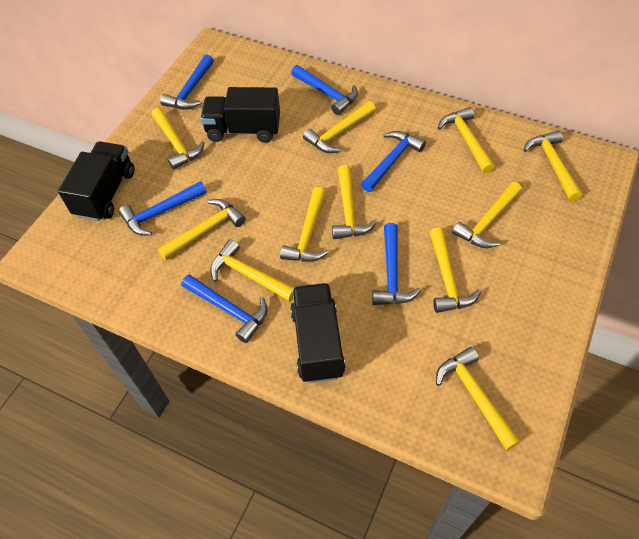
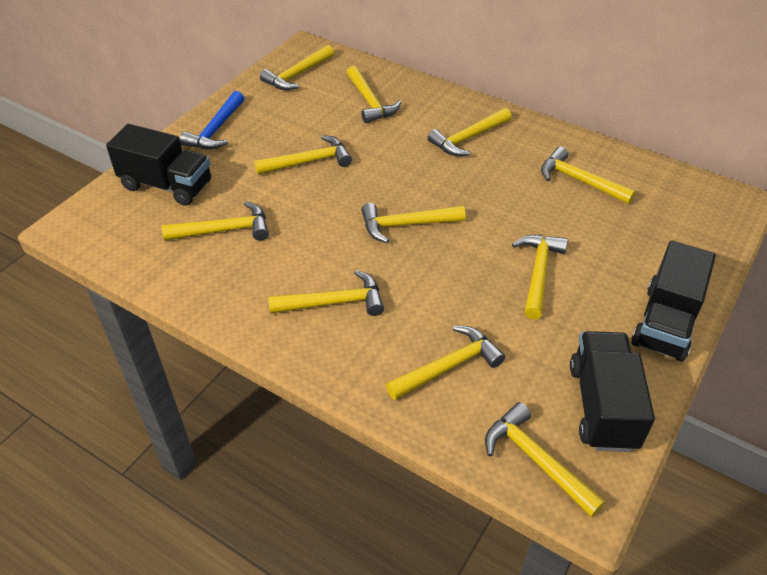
blue hammer: [119,181,207,236] [160,54,214,110] [182,274,267,343] [291,65,358,115] [361,131,426,192] [372,223,421,305] = 6 -> [179,91,244,149] = 1

